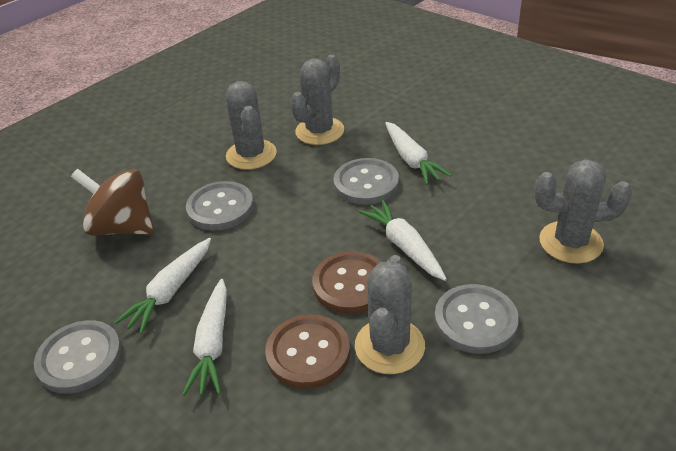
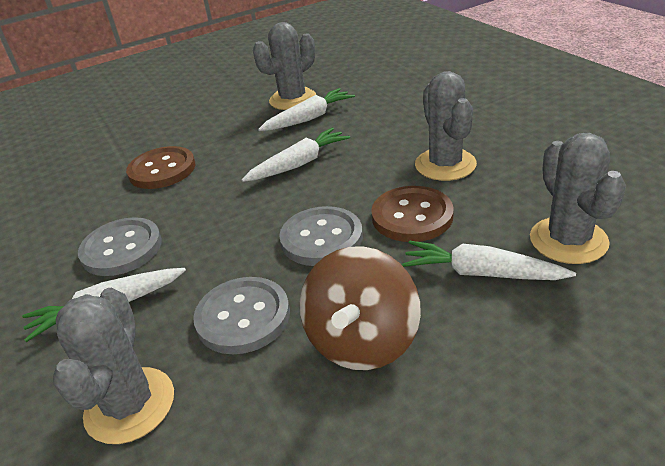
grey button: [34,320,122,394] [186,181,254,231] [333,158,399,205] [435,284,519,354] = 4 -> [78,217,162,276] [193,277,290,354] [279,206,363,266] = 3

